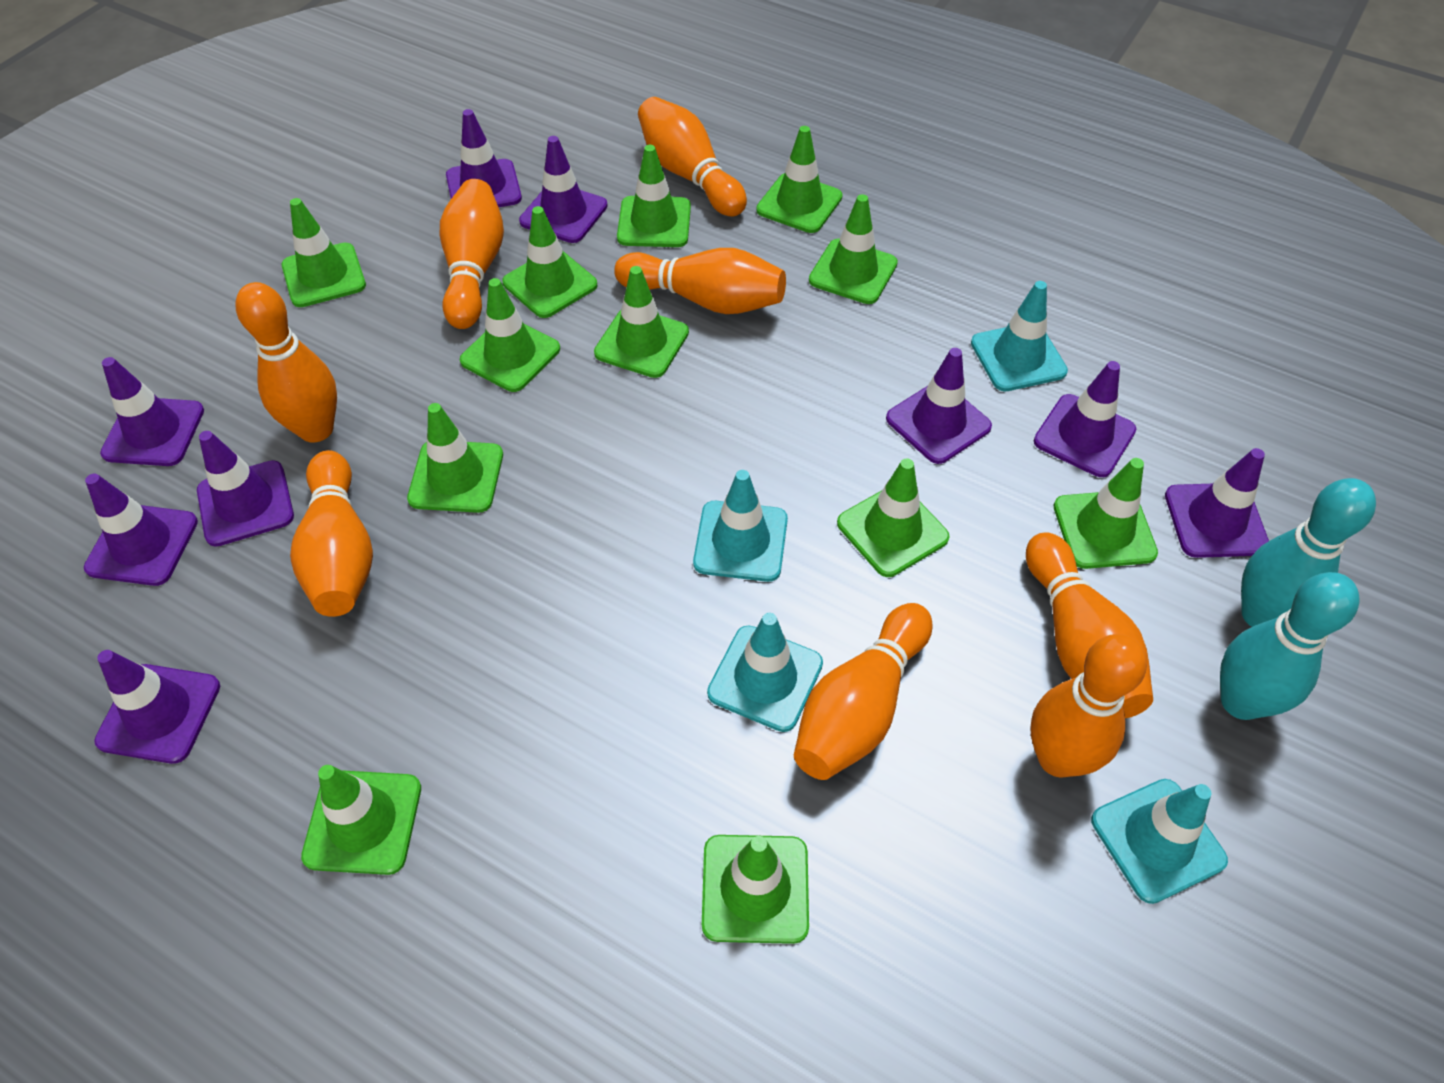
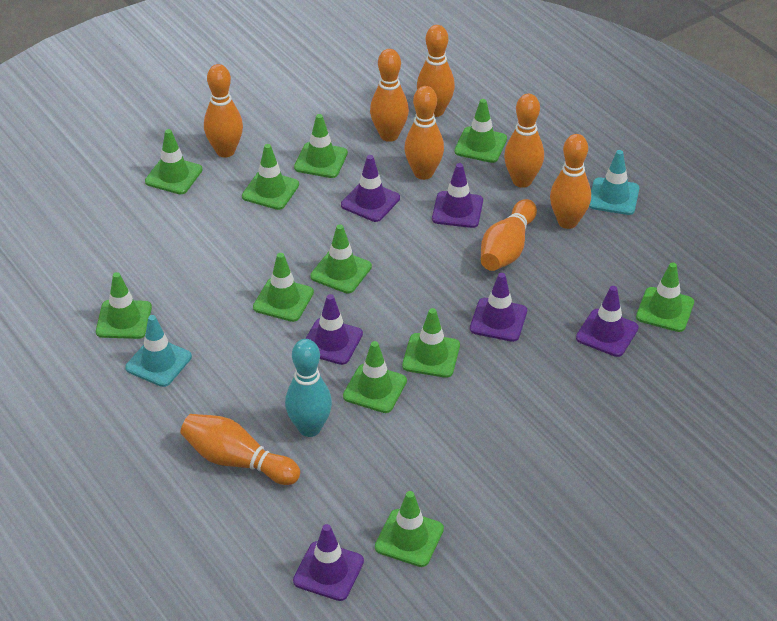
green traffic cone: [282,198,366,307] [301,765,421,875] [407,403,503,513] [460,278,560,392] [502,206,598,318] [594,266,689,378] [617,145,691,247] [702,835,809,944] [756,126,842,233] [809,194,898,304] [837,458,949,577] [1054,458,1158,569] = 12 -> [96,272,152,339] [145,129,203,194] [242,144,299,210] [253,253,314,322] [294,114,348,178] [310,224,372,293] [343,341,407,413] [375,491,444,567] [402,308,460,378] [454,99,507,163] [636,262,694,332] = 11
purple traffic cone: [84,474,198,586] [94,650,220,764] [100,357,204,466] [197,431,294,547] [446,109,522,207] [519,136,608,243] [886,348,992,464] [1034,361,1136,477] [1165,448,1269,558] = 9 -> [293,524,364,601] [305,294,363,365] [341,155,400,222] [432,163,483,228] [470,273,527,342] [576,286,639,357] = 6
turquoise bowling pin: [1220,572,1359,720] [1241,478,1376,627] = 2 -> [285,339,332,437] = 1
turquoise traffic cone: [693,470,788,582] [707,613,823,732] [971,281,1068,391] [1091,779,1228,904] = 4 -> [125,315,192,387] [589,150,639,215] = 2

